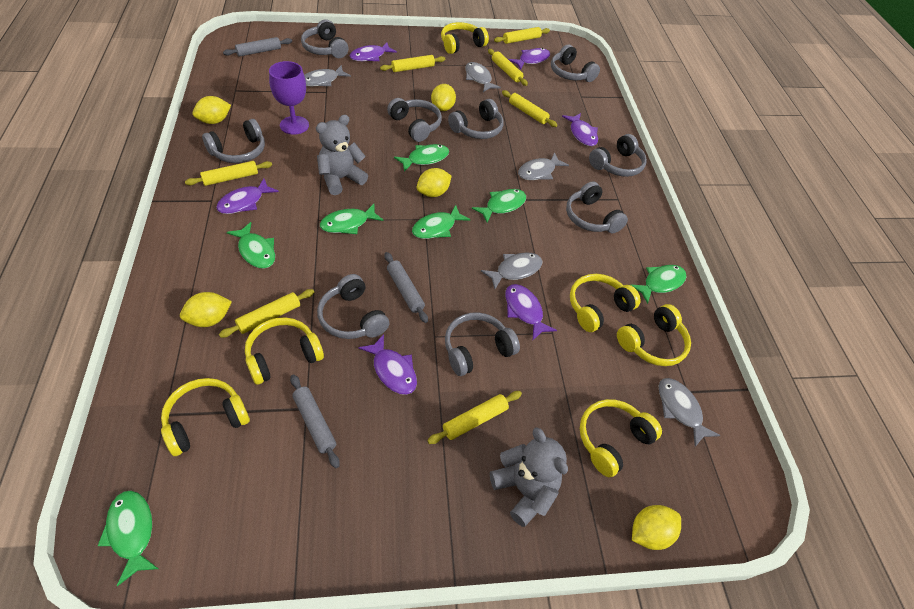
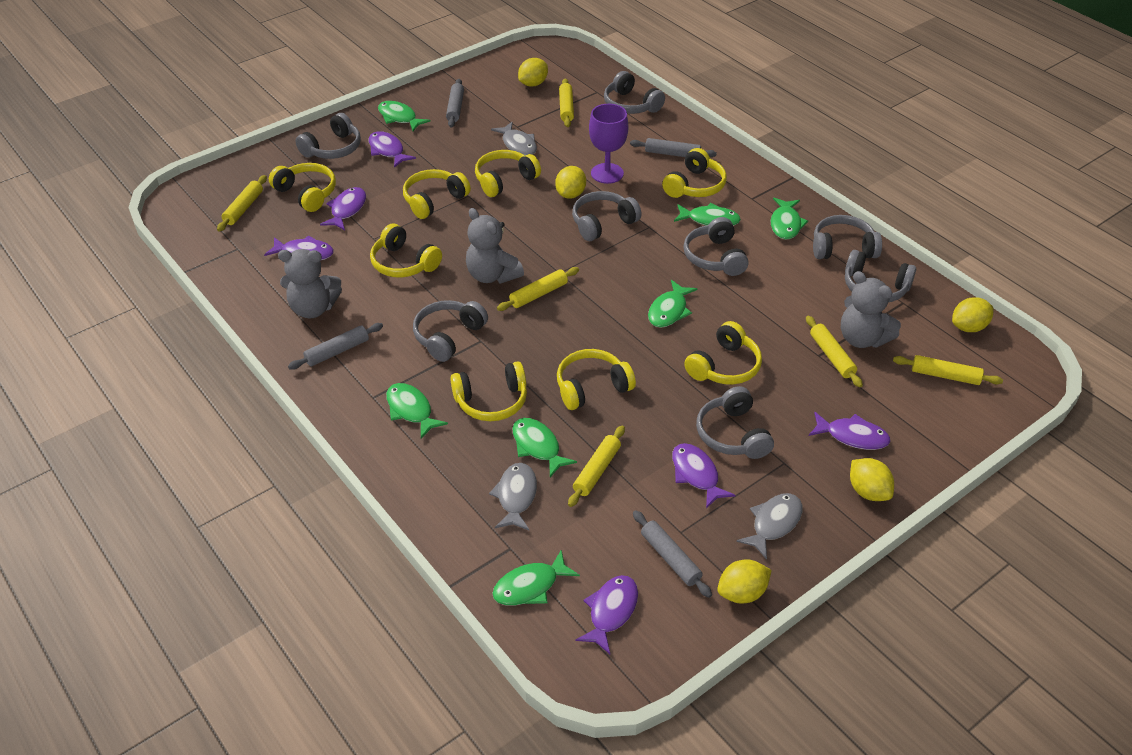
grey fish: [304,65,351,86] [465,62,501,92] [481,252,542,289] [518,152,569,180] [659,378,720,447] = 5 -> [489,463,537,531] [491,122,537,155] [736,493,802,560] = 3
grey headphones: [202,119,265,163] [301,19,348,58] [317,274,389,339] [387,98,442,142] [445,313,520,376] [448,99,504,139] [551,45,600,82] [566,181,628,233] [589,134,647,177] = 9 -> [295,113,361,159] [413,300,488,362] [572,191,641,241] [604,71,665,114] [683,217,749,276] [696,386,774,459] [813,215,882,259] [845,250,916,302] = 8
grey rolling pin: [223,37,292,57] [290,374,340,468] [384,252,428,323] = 3 -> [288,323,383,369] [446,79,464,128] [630,138,717,157] [633,510,712,598] = 4
grey teddy bear: [316,115,368,195] [490,427,568,527] = 2 -> [278,249,342,318] [466,208,524,284] [841,271,901,348] = 3
yellow headphones: [161,378,250,456] [245,317,324,385] [441,22,489,54] [570,274,641,332] [580,399,662,477] [617,304,691,366] = 6 -> [269,163,336,212] [370,224,442,278] [403,169,471,219] [450,361,527,421] [475,150,541,197] [557,349,636,410] [662,148,727,198] [684,321,762,385] = 8
yellow rolling pin: [185,161,272,186] [219,289,314,338] [380,55,445,72] [427,391,522,444] [488,49,528,86] [494,27,550,44] [502,90,558,127] = 7 -> [217,175,267,232] [497,267,579,311] [559,79,574,127] [568,426,625,507] [806,316,863,388] [893,355,1003,385] = 6

